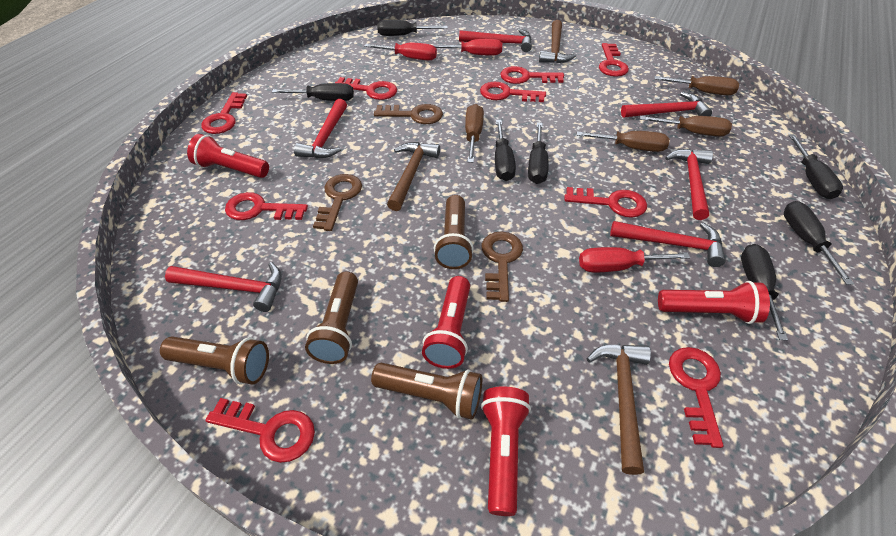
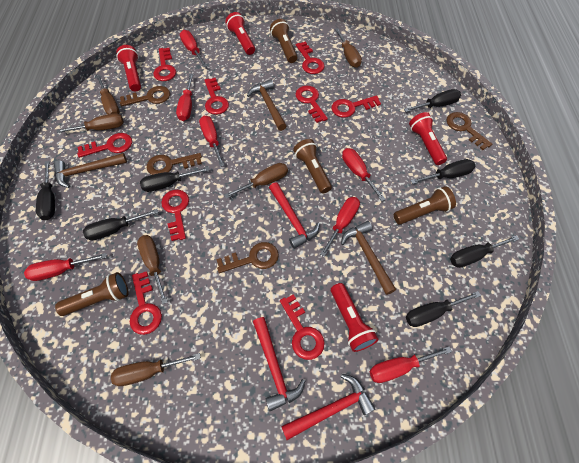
brown key: [313,174,362,231] [374,104,443,124] [482,231,523,302] = 3 -> [120,86,170,107] [147,153,202,175] [216,242,279,273] [447,112,492,150] = 4
brown screwdriver: [465,104,484,163] [577,131,669,152] [640,116,732,136] [655,76,739,95] = 4 -> [57,113,124,133] [96,75,120,115] [111,353,201,386] [137,235,168,304] [224,163,288,199] [335,28,362,68] = 6
red hammer: [165,262,282,312] [294,99,347,159] [459,29,532,52] [610,221,726,267] [621,92,712,118] [665,149,713,220] = 6 -> [253,317,305,412] [269,182,320,249] [281,374,375,440] = 3
red screwdriver: [364,43,437,60] [433,39,502,55] [579,247,690,272] = 3 -> [24,253,107,281] [176,74,193,121] [180,30,207,67] [199,116,225,167] [320,197,360,257] [342,148,386,201] [369,347,452,383] = 7

